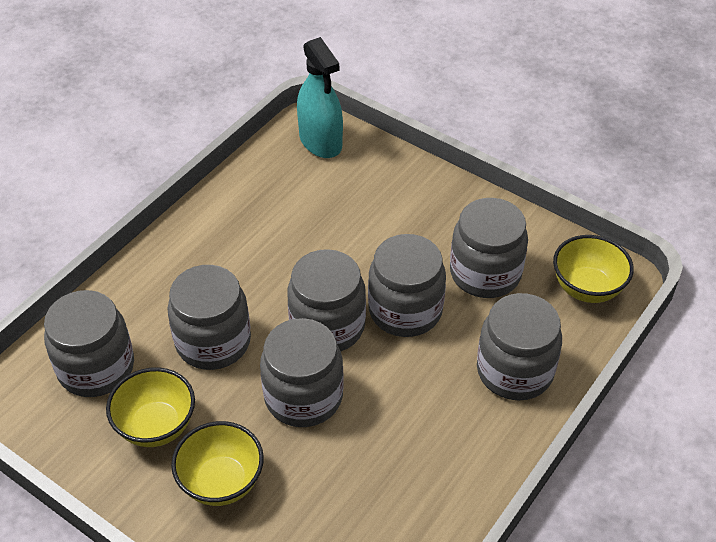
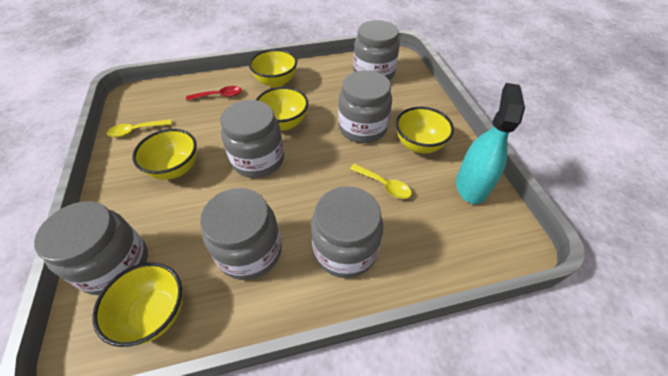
grey jar: [44,290,134,397] [168,265,251,370] [260,318,344,427] [287,249,366,351] [368,234,446,337] [450,198,528,298] [477,293,562,401] = 7 -> [34,201,148,295] [200,188,282,280] [220,100,284,178] [311,186,383,278] [338,70,392,143] [353,20,400,80] = 6
red spoon: none = 0 -> [186,86,242,101] = 1
yellow bowl: [106,367,195,447] [171,421,264,506] [553,235,634,303] = 3 -> [92,262,183,347] [132,129,197,180] [249,49,297,88] [256,87,308,130] [396,107,454,153] = 5
yellow spoon: none = 0 -> [107,119,172,137] [350,164,412,199] = 2

